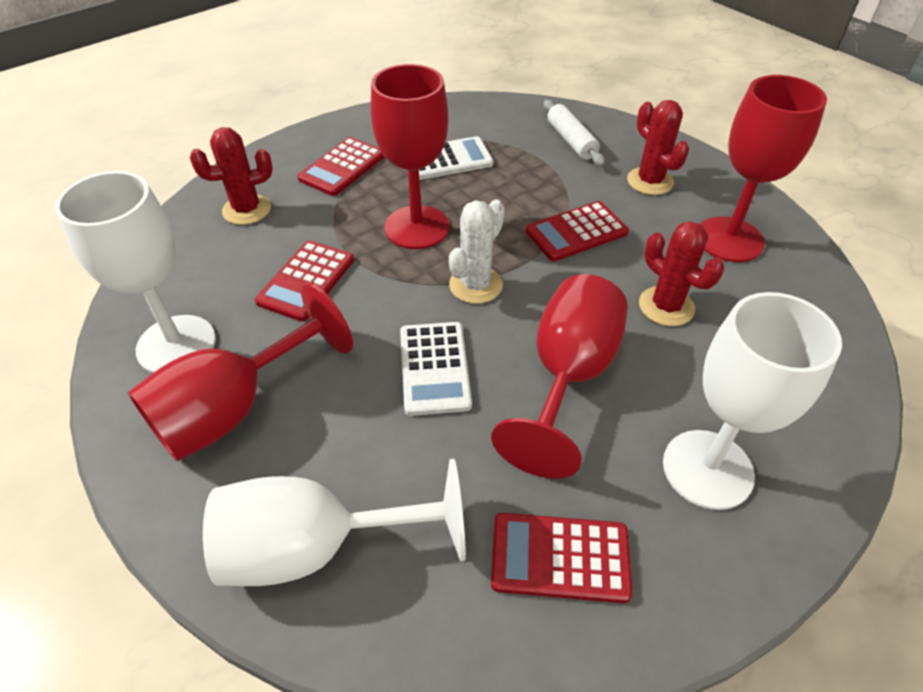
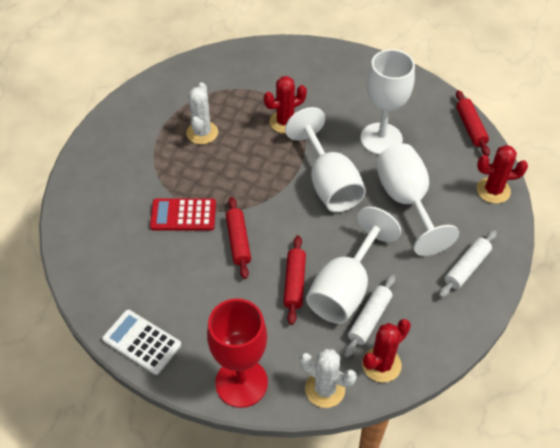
red calculator: [255,240,354,321] [297,137,384,196] [491,513,633,603] [526,201,629,261] = 4 -> [150,198,216,231] = 1
red goblet: [128,283,353,461] [371,64,449,249] [491,274,628,479] [701,75,827,262] = 4 -> [207,298,268,408] = 1
red rolling pin: none = 0 -> [226,197,251,279] [283,236,306,325] [456,90,490,156] = 3
white cactus: [449,200,505,304] = 1 -> [186,82,218,144] [299,349,357,408] = 2
white calculator: [400,322,472,416] [419,136,493,180] = 2 -> [102,310,181,375] = 1
white goblet: [55,171,216,373] [203,459,466,586] [663,292,842,510] = 3 -> [285,107,366,212] [306,207,401,324] [360,49,415,155] [375,144,459,256] = 4
white rolling pin: [544,100,605,166] = 1 -> [344,275,395,358] [439,230,497,298] = 2

